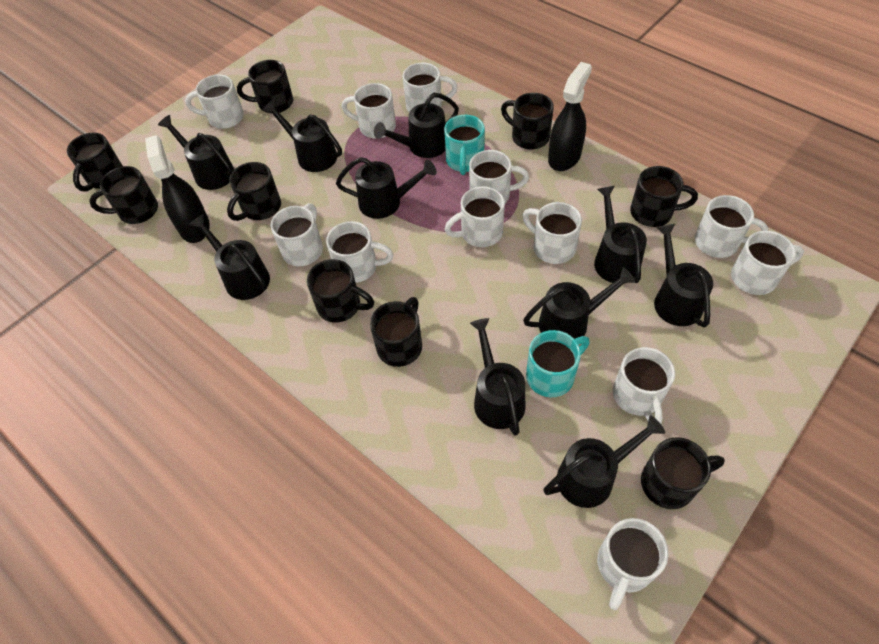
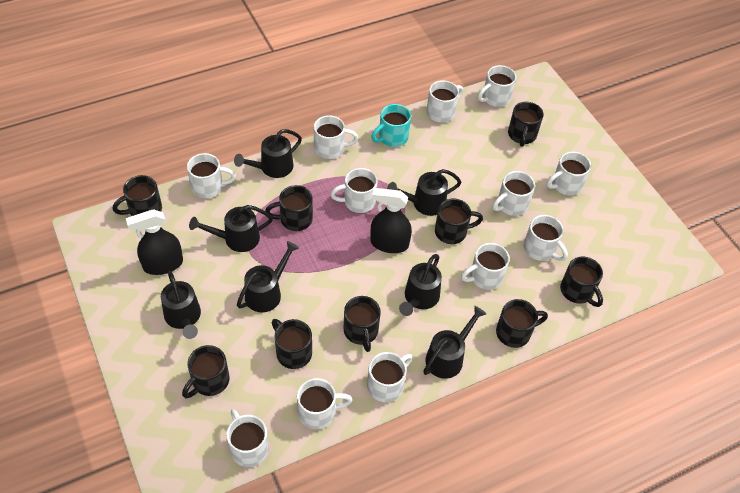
black watering can: [158,115,234,190] [189,214,270,300] [263,99,342,172] [336,157,437,219] [374,93,459,158] [470,318,525,436] [523,267,635,339] [543,415,665,508] [594,186,647,284] [654,224,713,328] = 10 -> [161,271,201,339] [189,205,273,252] [234,129,302,178] [237,241,299,313] [387,169,461,216] [399,254,442,316] [423,306,486,379] = 7
turquoise mug: [444,115,485,175] [526,330,590,397] = 2 -> [371,104,411,147] = 1

